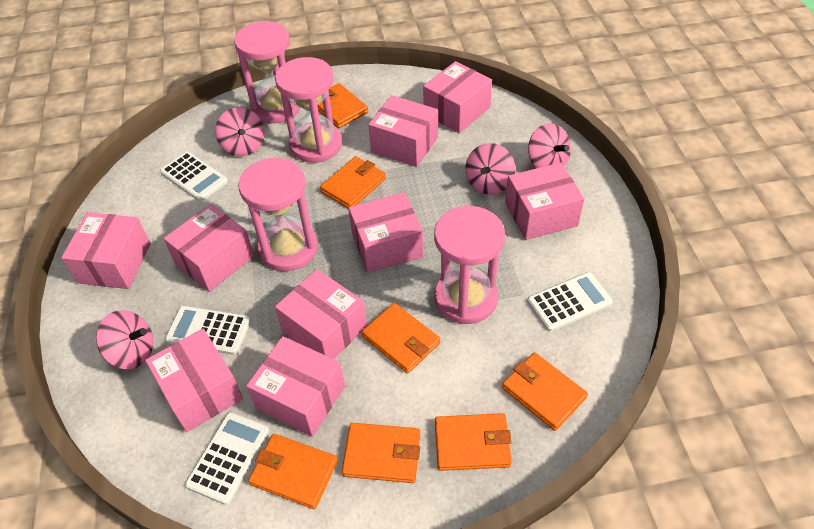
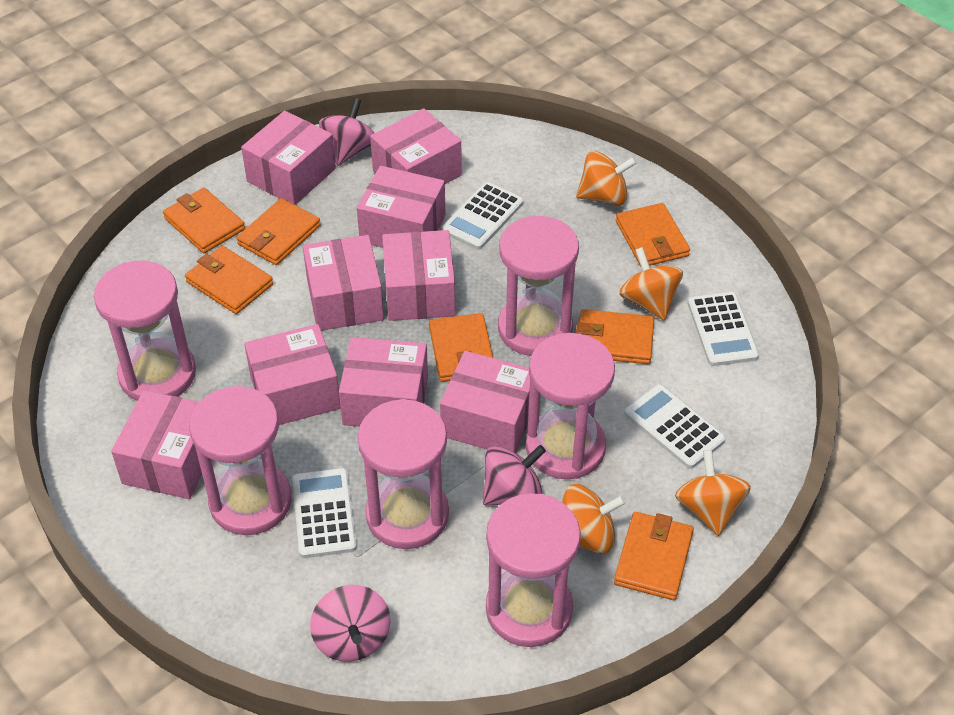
orange spinning top: none = 0 -> [562,484,626,554] [576,151,637,206] [619,247,683,321] [675,450,751,536] = 4
pink hourglass: [234,21,301,123] [238,158,318,271] [275,57,342,163] [434,206,505,324] = 4 -> [94,261,196,401] [189,386,292,535] [358,399,449,549] [486,493,580,647] [498,215,579,356] [526,333,615,479] = 6
pink spinning top: [96,310,153,369] [215,107,264,156] [465,143,515,195] [528,123,571,168] = 4 -> [310,585,390,662] [319,98,374,166] [483,445,546,505] = 3

